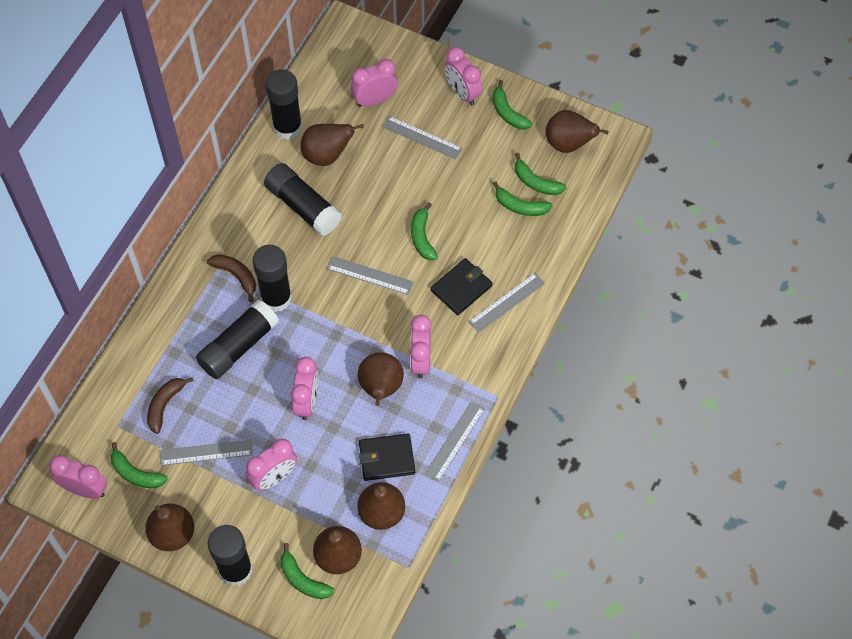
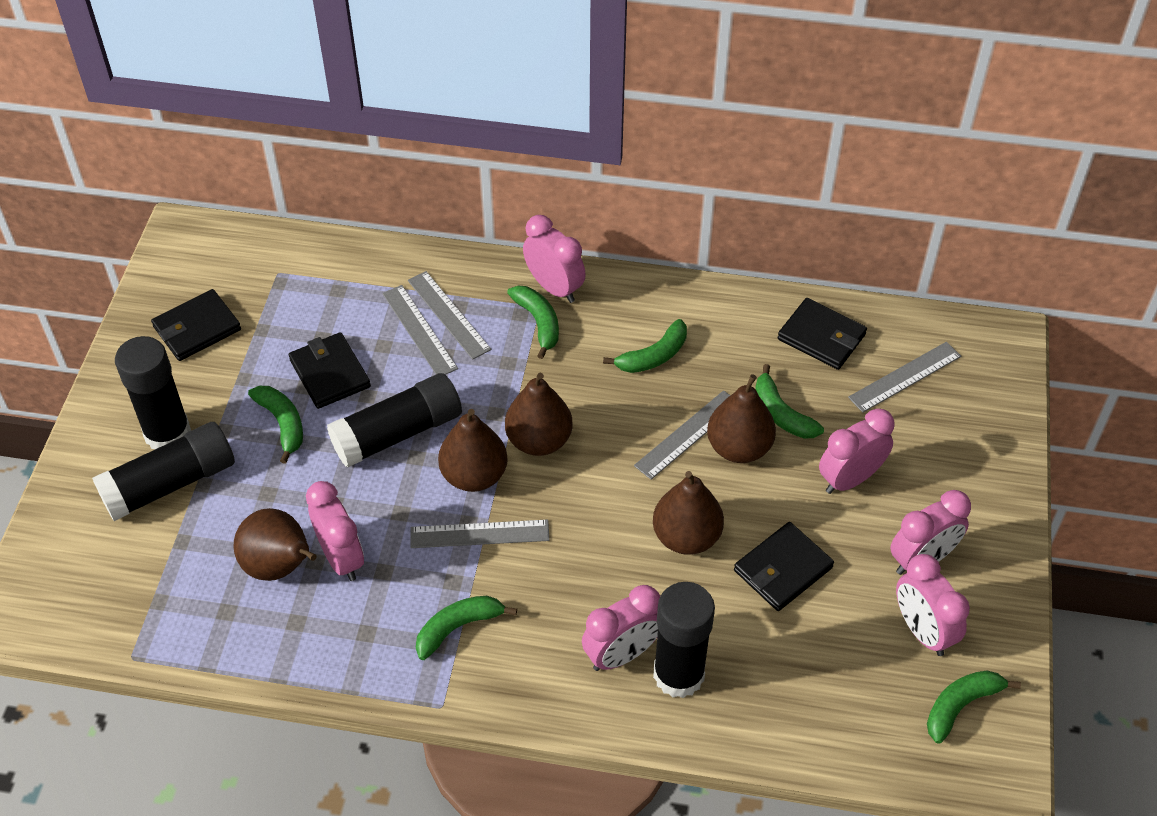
black glue stick: [196,299,279,379] [208,525,252,586] [253,245,292,312] [264,163,342,236] [266,69,302,140] = 5 -> [92,422,235,521] [115,336,191,449] [327,373,462,467] [653,582,715,698] = 4
black wallet: [359,433,415,481] [431,258,493,315] = 2 -> [151,289,241,361] [289,332,371,409] [734,522,834,611] [778,298,867,370] = 4
brown banana: [147,377,194,434] [207,254,256,302] = 2 -> none = 0
brown pear: [145,504,194,551] [300,124,364,166] [313,526,362,574] [357,482,405,530] [358,352,404,406] [546,110,609,153] = 6 -> [233,508,317,581] [438,409,508,492] [505,372,573,456] [653,471,724,555] [707,374,776,463] = 5

